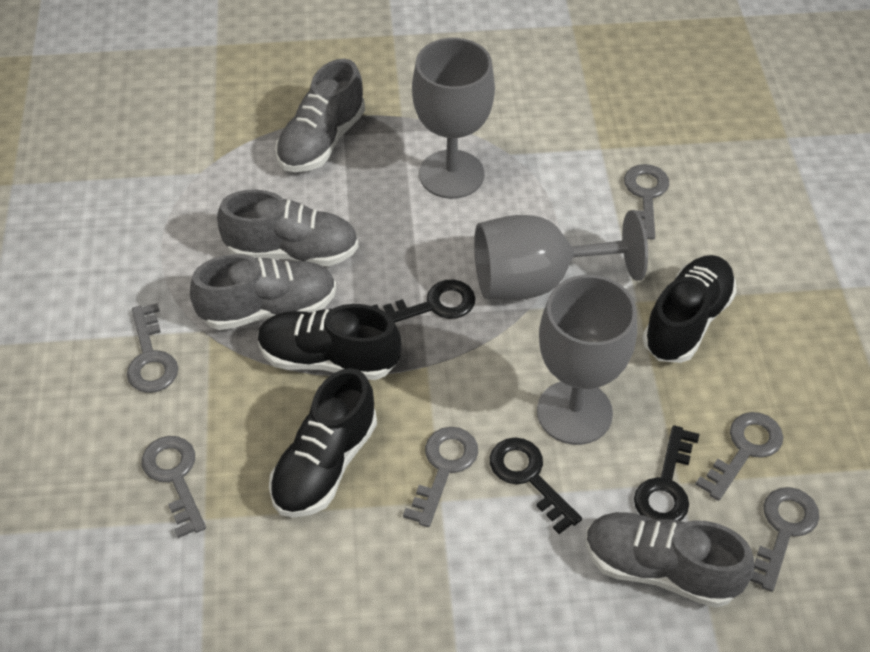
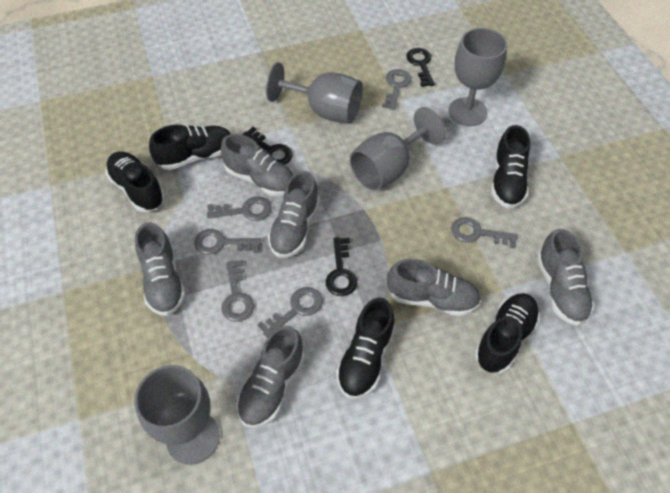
black shoe: [258,304,401,380] [269,368,377,518] [643,255,737,363] = 3 -> [105,151,165,212] [149,125,230,170] [336,298,395,399] [475,293,540,374] [491,125,530,208] = 5
grey goblet: [412,38,495,199] [474,210,648,300] [537,275,637,445] = 3 -> [134,365,220,465] [266,62,363,123] [350,107,446,191] [448,28,507,126] = 4
grey shoe: [190,254,337,330] [217,190,359,266] [275,59,365,172] [586,512,754,608] = 4 -> [135,222,186,316] [221,134,294,196] [236,325,305,428] [268,171,320,258] [387,259,481,317] [537,229,594,326] = 6

